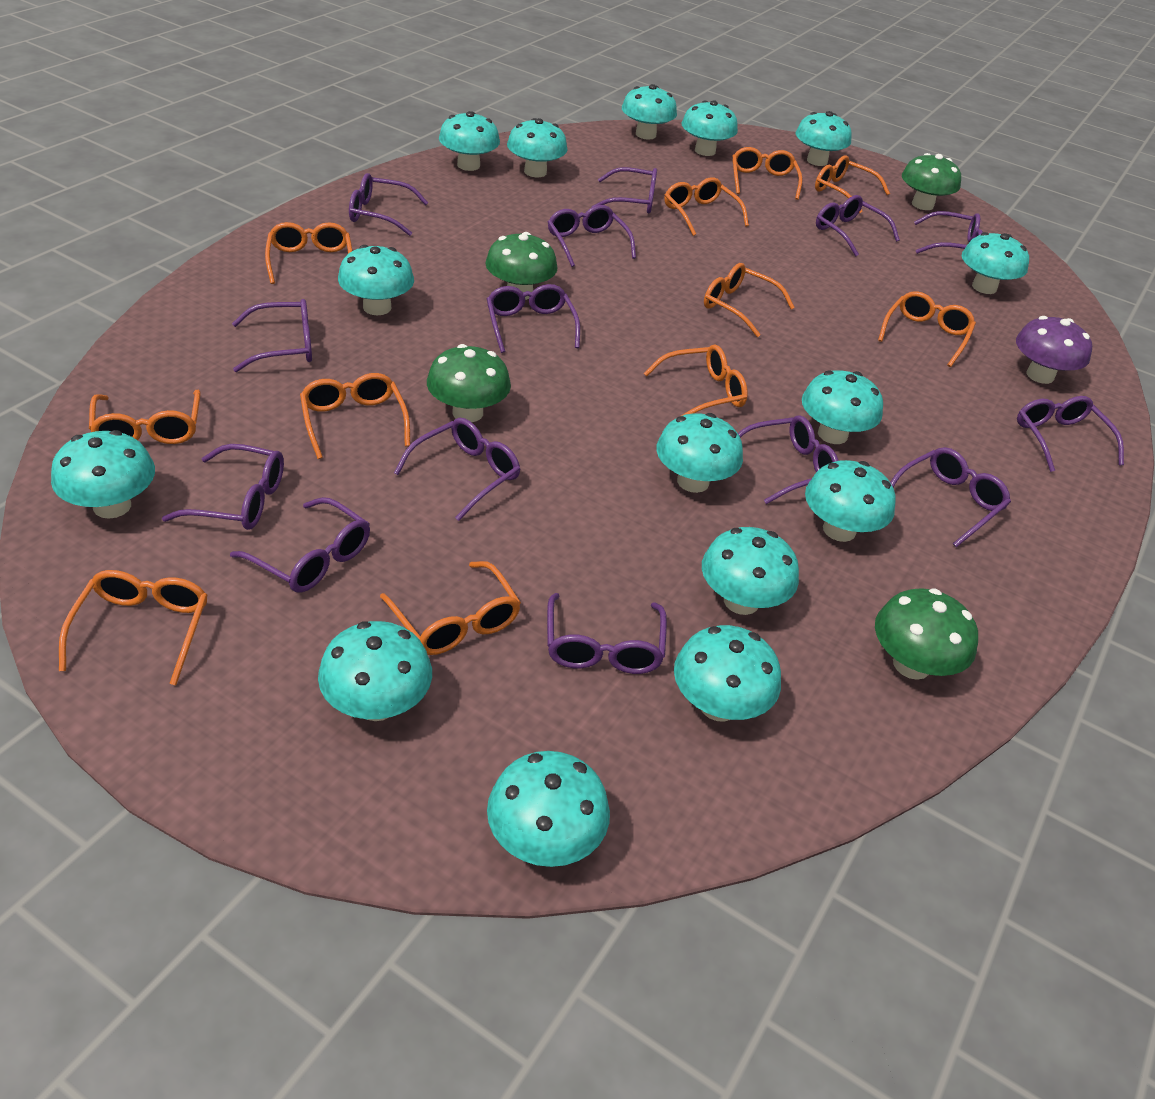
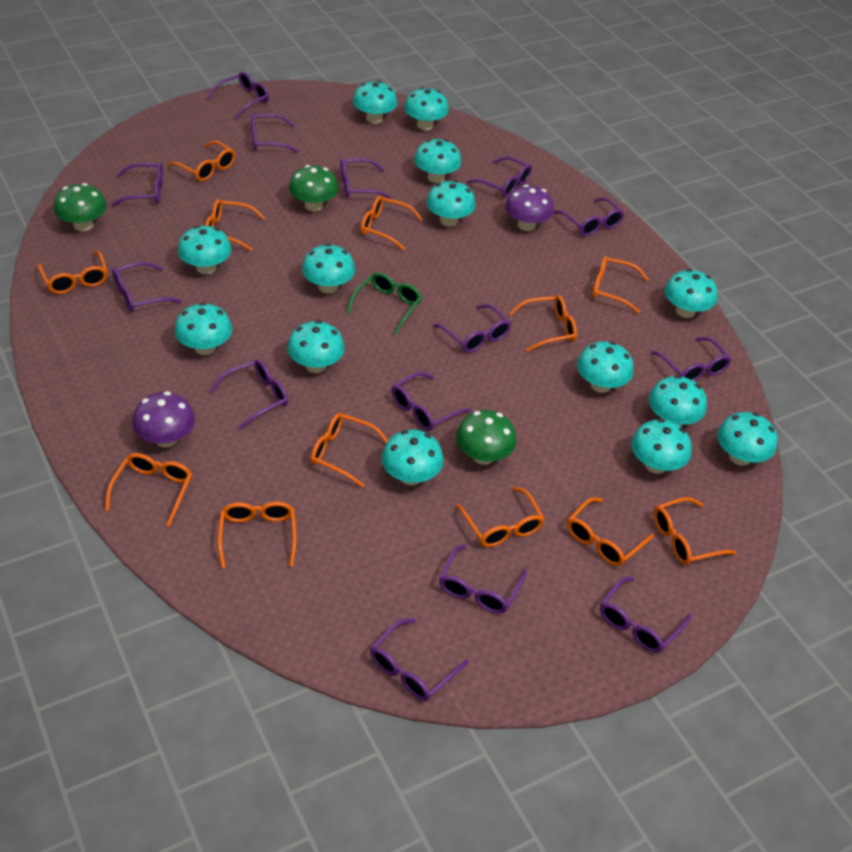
green glasses: none = 0 -> [346,272,422,334] = 1
green mushroom: [427,344,511,422] [485,232,557,300] [875,588,978,680] [902,153,961,210] = 4 -> [54,183,107,231] [289,165,338,211] [456,410,517,465] = 3
orange glasses: [59,570,208,685] [89,390,201,444] [265,222,352,284] [300,373,410,459] [380,561,521,655] [644,344,748,417] [664,177,749,236] [704,263,795,337] [733,147,803,200] [815,155,890,214] [878,291,976,367] = 11 -> [38,251,108,294] [105,453,192,527] [168,141,235,181] [205,199,265,251] [218,502,297,569] [311,413,388,487] [361,196,423,250] [456,487,544,547] [509,295,577,352] [567,497,654,566] [592,256,649,313] [654,497,736,565] = 12
purple mushroom: [1016,316,1092,384] = 1 -> [133,391,195,447] [505,185,554,231] = 2
turquoise mushroom: [51,430,155,519] [318,621,432,721] [338,245,414,315] [439,111,500,171] [487,751,610,867] [507,118,568,177] [622,84,677,140] [656,413,743,493] [674,625,781,722] [681,100,738,156] [702,527,799,615] [796,111,852,166] [802,370,883,444] [805,460,896,542] [962,232,1029,294] = 15 -> [175,302,232,355] [178,225,231,274] [287,320,345,373] [302,244,355,293] [353,81,397,123] [381,430,444,485] [404,87,449,130] [414,139,461,183] [426,180,476,227] [577,341,634,393] [631,419,692,474] [649,375,707,426] [665,269,717,318] [717,412,777,466] = 14

